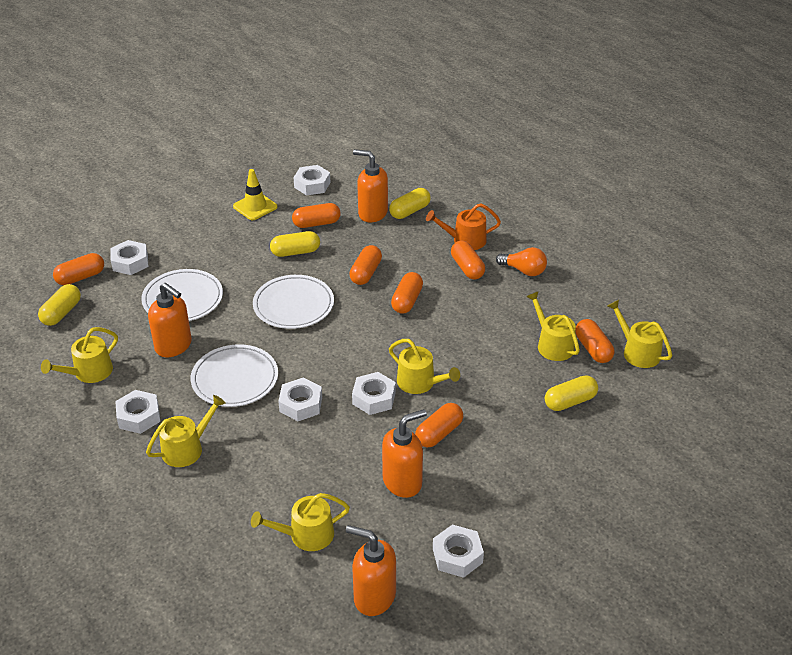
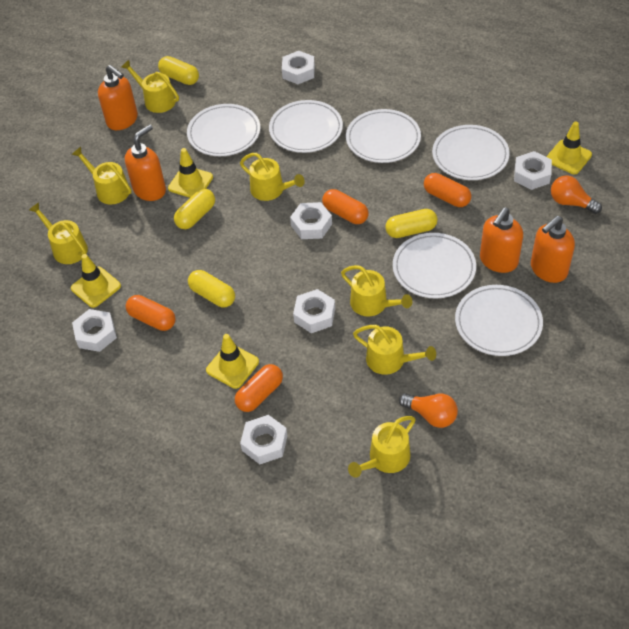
orange capsule: [53,253,104,285] [292,203,341,228] [349,245,382,285] [391,272,423,314] [415,403,463,448] [451,240,485,280] [575,319,614,363] = 7 -> [126,295,176,331] [235,364,283,412] [322,189,369,224] [424,173,471,207] = 4
orange light bulb: [496,247,547,276] = 1 -> [399,393,458,428] [551,175,602,214] = 2
orange watering can: [426,203,501,250] = 1 -> none = 0
white plate: [141,269,223,321] [191,344,278,407] [253,275,334,329] = 3 -> [187,104,260,156] [269,100,343,153] [346,109,421,163] [393,233,476,299] [432,125,510,180] [455,285,543,356] = 6
yellow traffic cone: [233,169,278,220] = 1 -> [71,254,121,308] [168,148,213,198] [206,334,259,389] [546,121,592,174] = 4
yellow watering can: [41,327,118,383] [146,395,226,467] [251,493,350,551] [389,339,460,394] [526,291,580,361] [608,300,672,368] = 6 -> [29,202,88,264] [72,147,132,205] [121,60,179,113] [240,153,305,201] [341,265,412,316] [348,416,416,478] [353,325,436,375] = 7

